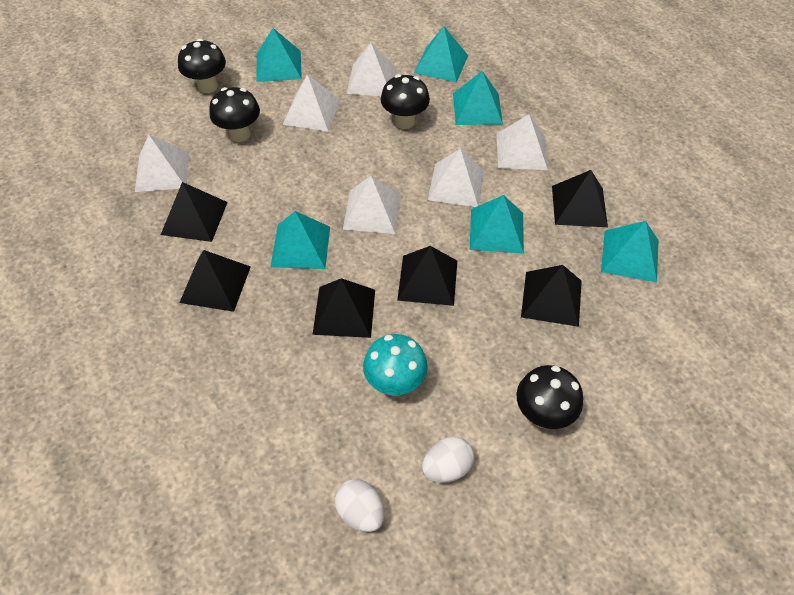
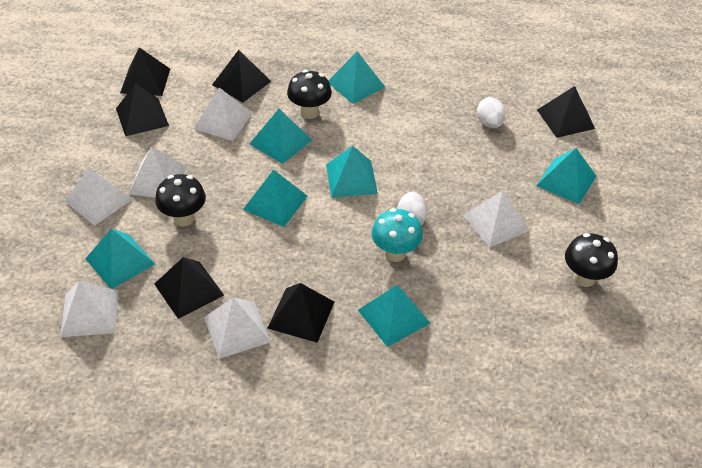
black mushroom: [178,39,226,93] [209,87,260,142] [381,74,430,129] [516,365,583,429] = 4 -> [155,174,206,226] [287,70,332,119] [565,233,618,287] = 3
turquoise pyramid: [256,28,302,82] [271,211,330,269] [414,26,468,82] [453,71,503,125] [470,195,524,254] [601,221,659,282] = 6 -> [85,228,155,289] [243,169,308,227] [250,109,312,164] [326,146,378,198] [328,51,385,104] [358,285,430,347] [536,148,596,204] = 7

